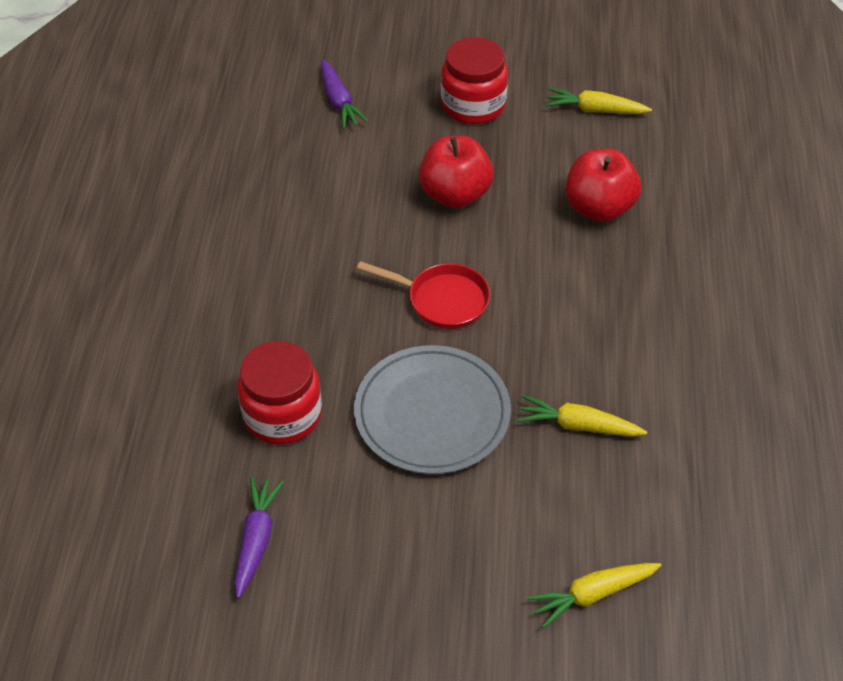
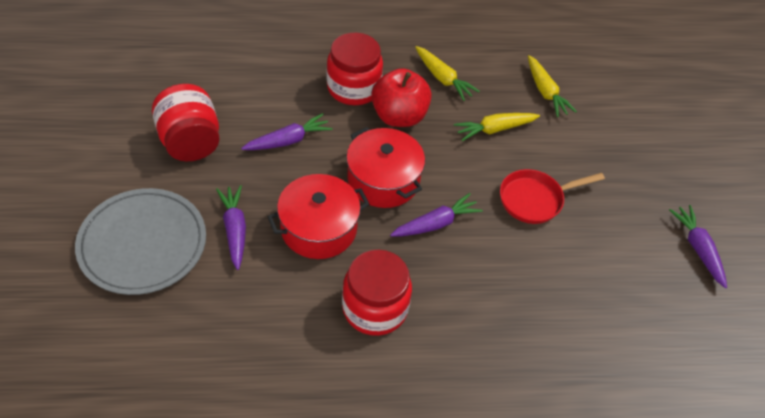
purple carrot: [234,477,284,599] [321,60,369,129] = 2 -> [216,185,246,270] [241,113,332,150] [390,193,483,237] [669,205,727,288] = 4
red apple: [419,136,494,208] [565,149,641,222] = 2 -> [371,68,432,127] = 1
red jar: [238,341,322,445] [441,37,508,124] = 2 -> [152,84,219,161] [327,33,383,105] [342,250,412,336] = 3
red pot: none = 0 -> [268,174,369,259] [346,127,425,208] = 2

